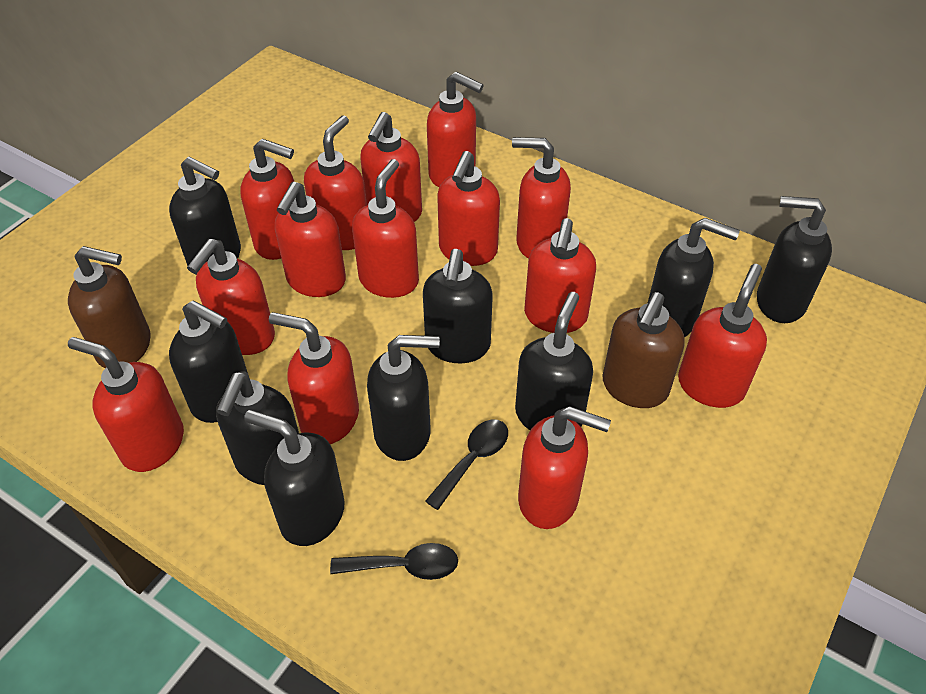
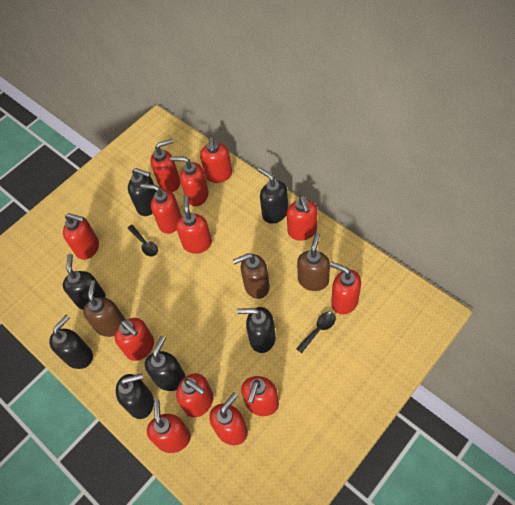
black soap dispenser: [169,156,241,275] [169,300,248,423] [216,371,299,485] [244,410,345,546] [367,335,440,461] [423,249,493,363] [515,292,593,430] [648,218,740,337] [757,196,832,323] = 9 -> [49,315,93,369] [63,254,106,309] [116,373,154,419] [128,168,156,216] [145,336,186,391] [237,307,276,353] [258,167,288,224] = 7
brown soap dispenser: [68,246,151,368] [603,292,685,408] = 2 -> [83,280,125,337] [233,253,270,299] [297,232,330,291] = 3
red soap dispenser: [68,337,184,472] [187,239,275,355] [240,139,294,260] [269,312,359,444] [275,182,346,297] [304,115,367,250] [352,159,419,298] [360,112,422,222] [427,72,484,187] [437,151,500,266] [512,137,571,258] [518,406,611,529] [524,218,596,333] [678,264,767,408] = 14 -> [63,213,99,260] [115,318,154,361] [140,184,182,234] [147,399,191,453] [150,139,180,192] [170,157,209,206] [176,195,212,254] [176,373,213,418] [200,137,232,183] [209,392,248,445] [241,376,279,416] [287,195,317,241] [329,262,361,315] = 13

